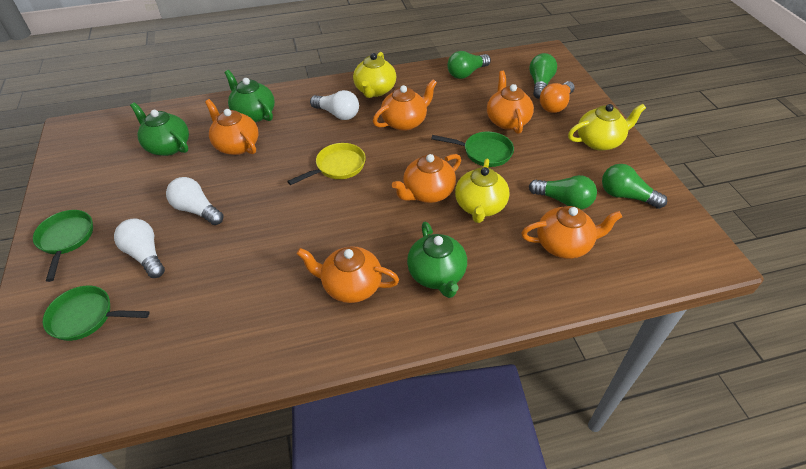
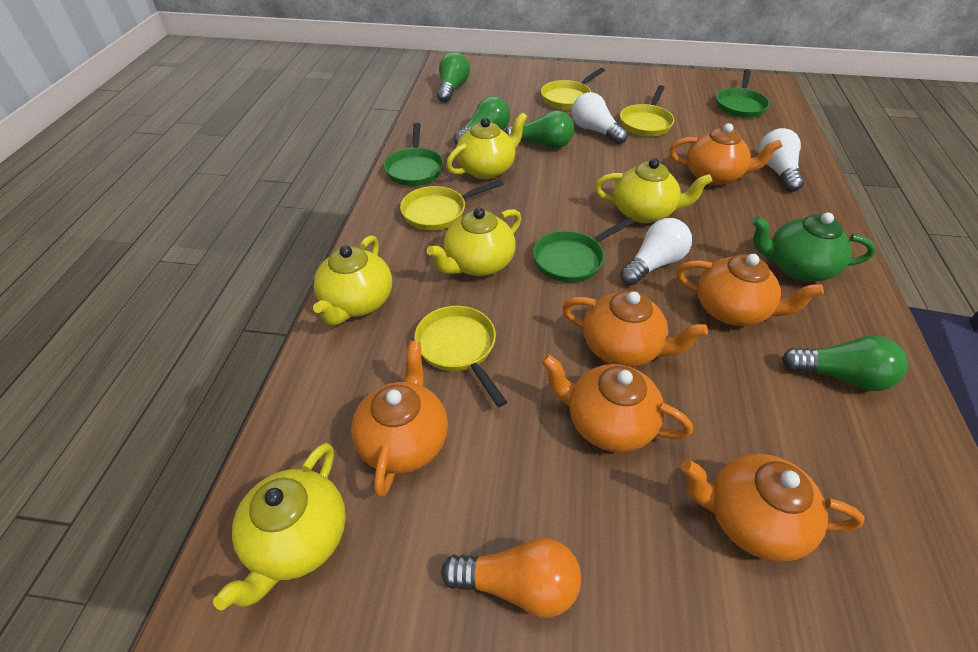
green teapot: [130,102,189,156] [224,70,275,122] [407,222,467,298] = 3 -> [752,213,876,281] = 1
yellow pan: [287,143,366,185] = 1 -> [400,179,504,231] [414,306,507,407] [541,68,605,110] [620,85,674,137] = 4
yellow teapot: [353,52,396,98] [455,159,509,223] [568,104,646,151] = 3 -> [213,443,346,610] [313,235,392,326] [427,208,522,276] [446,112,527,179] [594,158,712,223] = 5

